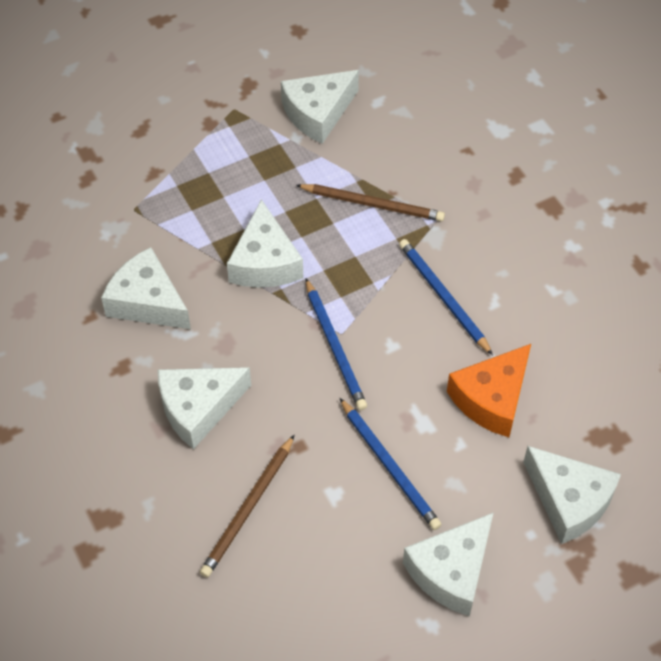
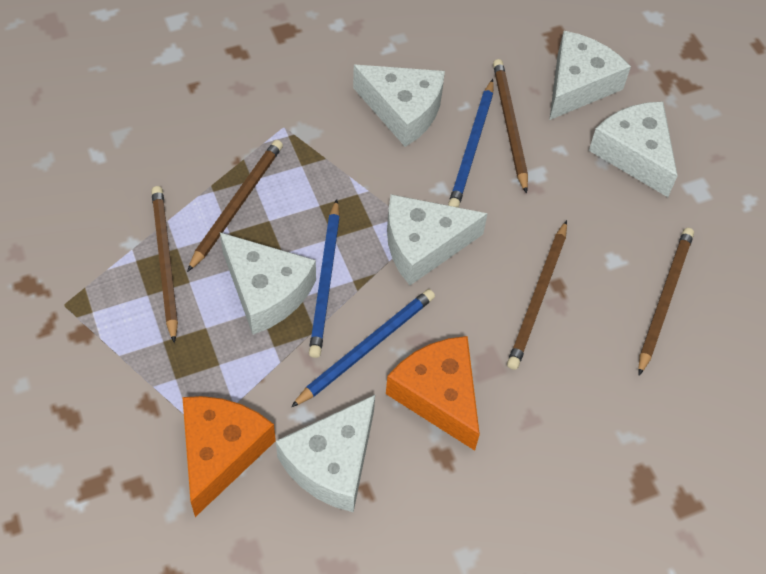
brown pencil: [200,435,294,578] [296,184,445,221] = 2 -> [151,186,178,343] [187,140,283,272] [493,59,528,194] [507,220,567,370] [638,228,694,376] = 5
orange cheese: [447,344,531,437] = 1 -> [182,396,276,517] [386,336,480,451] = 2

